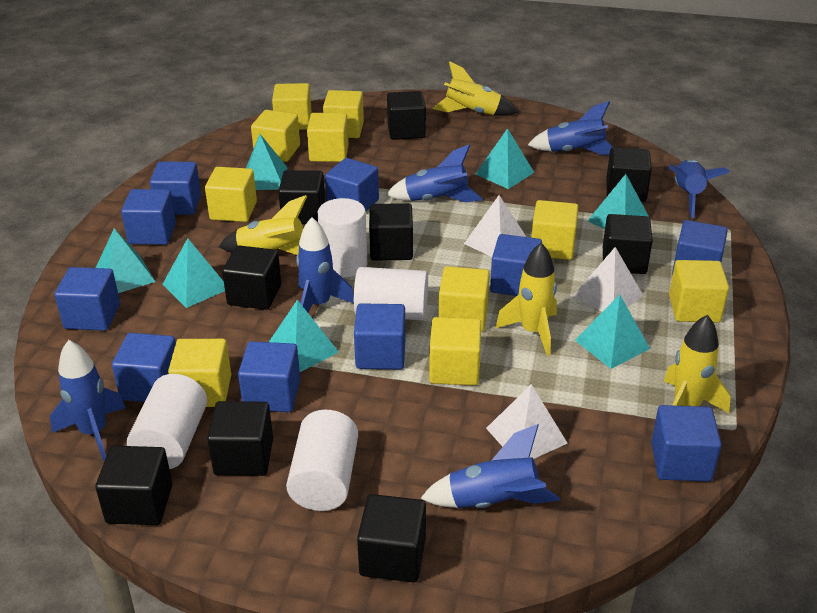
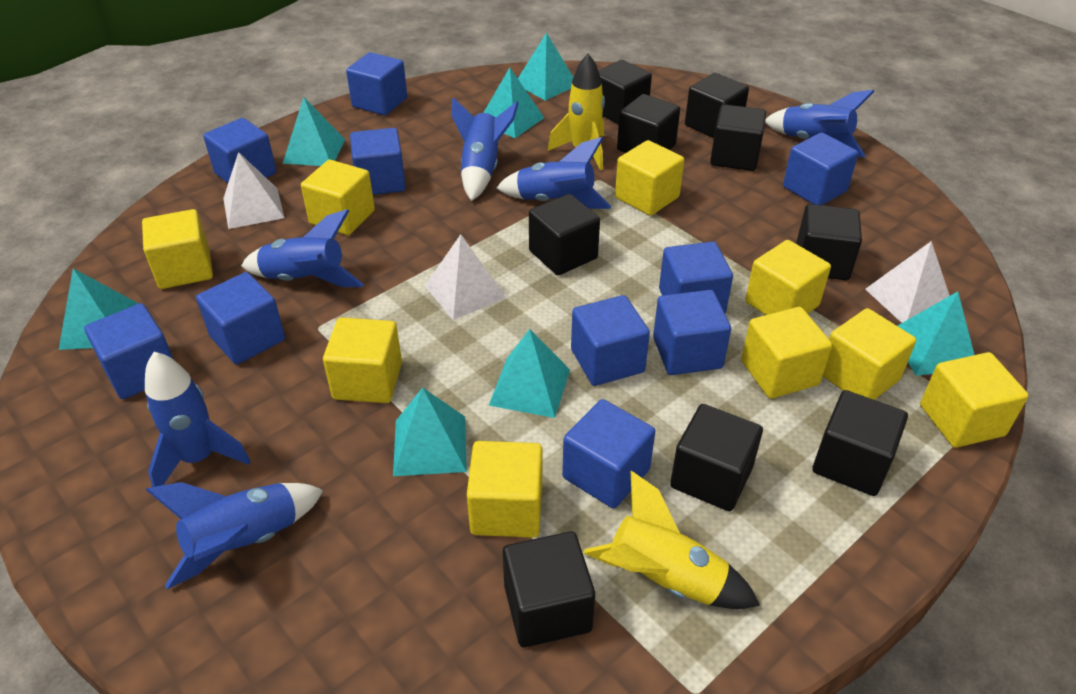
white cylinder: [127,374,207,469] [286,410,358,511] [318,198,367,278] [354,267,428,320] = 4 -> none = 0
yellow cube: [168,339,231,407] [205,167,257,222] [251,110,300,162] [272,83,312,130] [307,113,349,162] [323,90,364,138] [429,317,481,386] [439,266,490,332] [532,200,579,260] [669,260,729,323] = 10 -> [142,209,213,289] [301,160,375,235] [323,317,402,403] [467,441,543,538] [615,140,684,216] [741,307,832,399] [745,240,831,315] [823,308,916,400] [920,352,1029,448] = 9
yellow rocket: [219,195,307,255] [432,61,518,116] [495,243,557,356] [664,315,731,413] = 4 -> [548,54,605,170] [583,471,760,609] = 2

